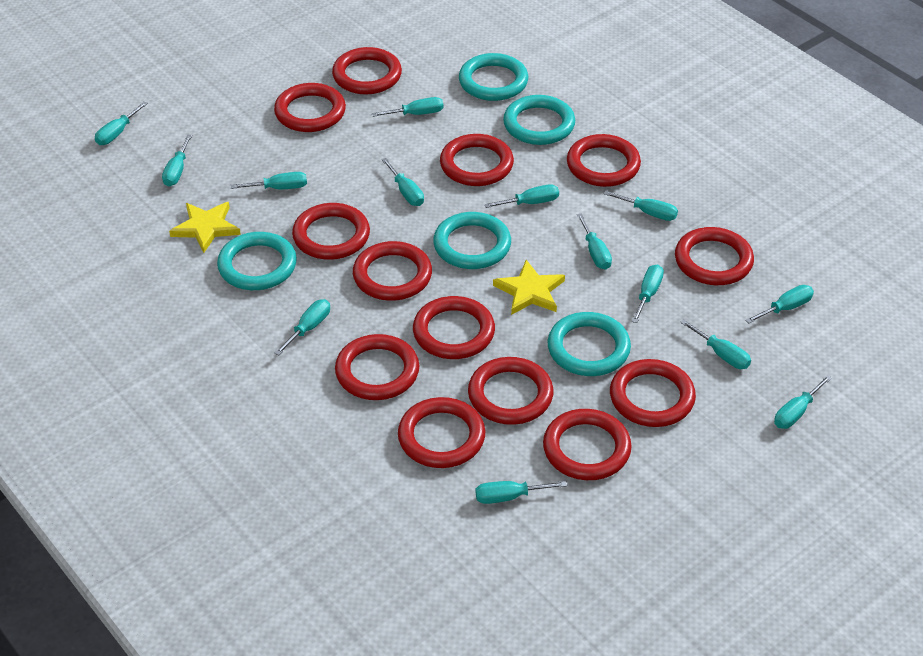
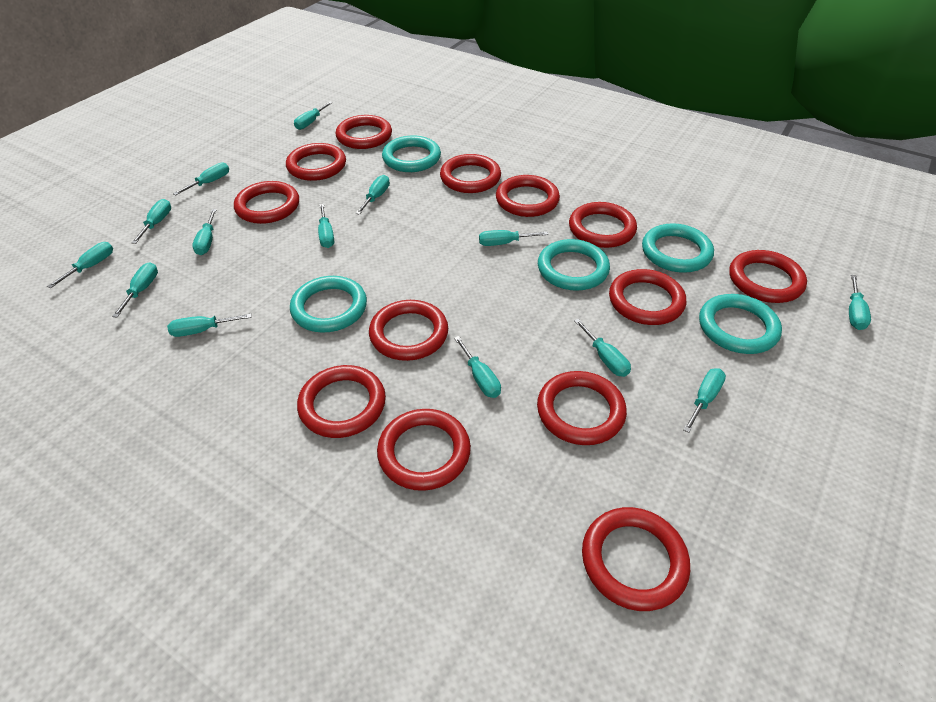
yellow star: [169,202,241,253] [493,260,565,315] = 2 -> none = 0

